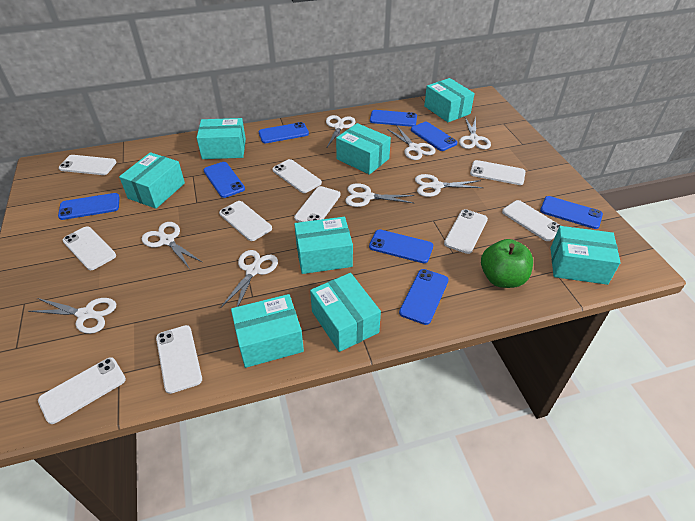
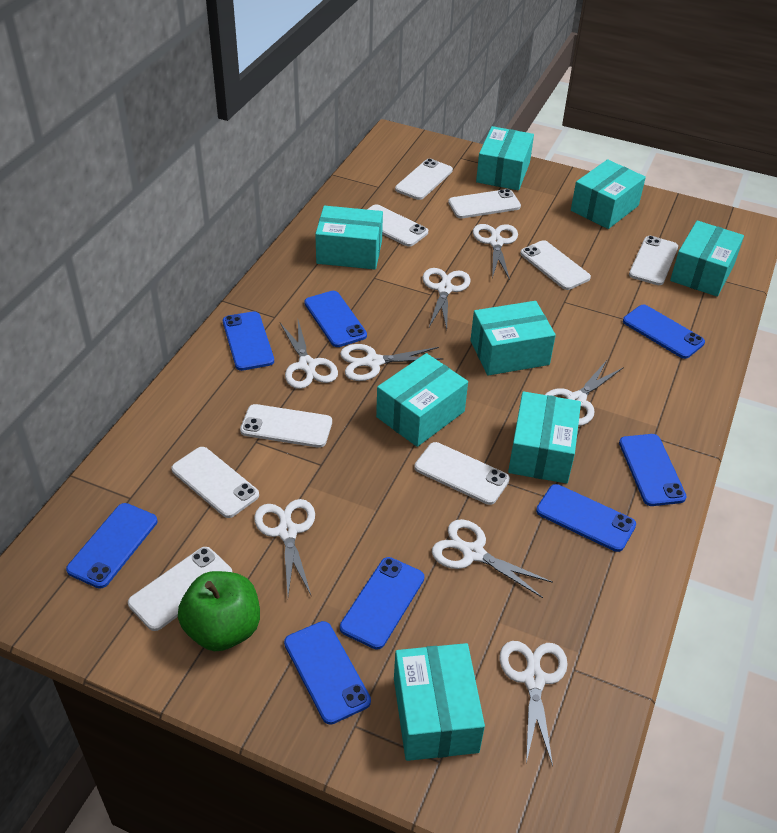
white phone: [38,357,126,424] [59,155,116,175] [63,226,116,270] [156,325,202,394] [219,201,272,241] [272,159,322,193] [294,186,341,222] [444,209,488,254] [470,160,526,185] [502,200,561,241] = 10 -> [128,547,232,631] [171,447,259,518] [240,404,332,448] [367,204,428,247] [395,159,453,200] [414,442,510,505] [448,189,521,218] [520,240,591,290] [629,236,678,285] = 9

